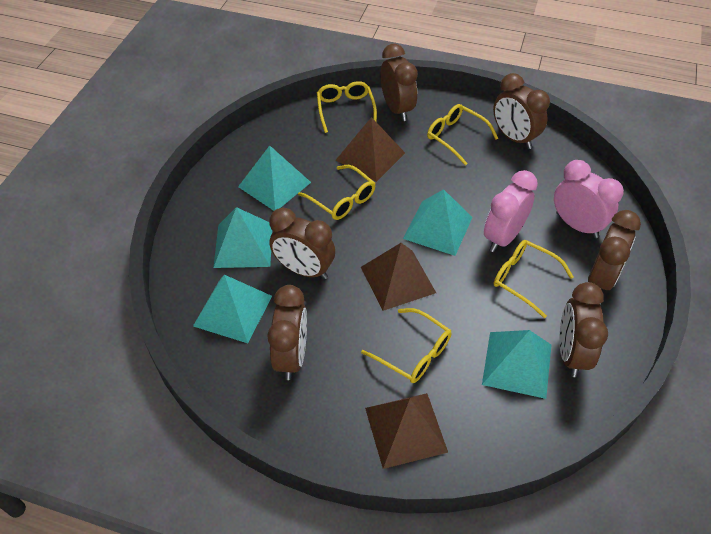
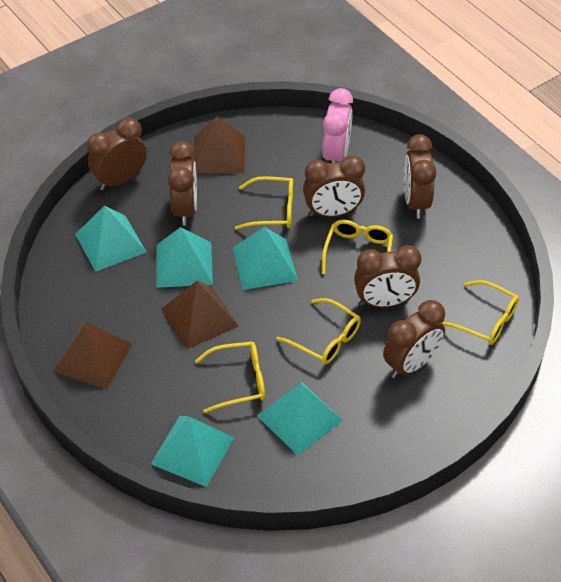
pink clock: [484,170,538,252] [554,160,624,238] = 2 -> [322,88,353,163] = 1

